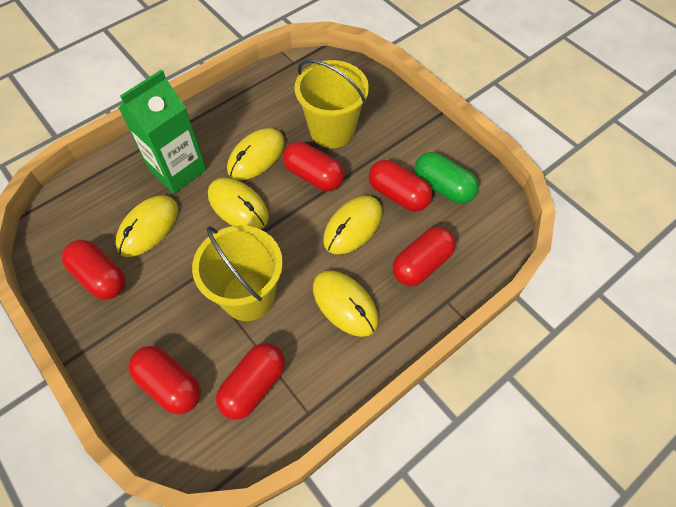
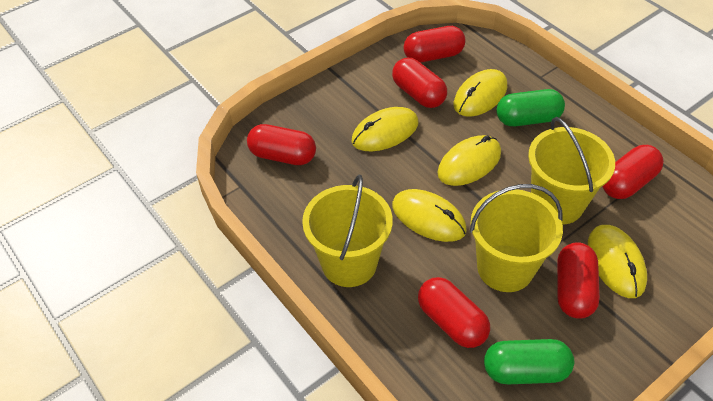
green capsule: [414,152,479,204] = 1 -> [484,339,574,384] [496,89,565,126] = 2
green carton: [119,69,207,194] = 1 -> none = 0
yellow bucket: [192,225,283,321] [295,59,369,148] = 2 -> [302,175,393,287] [470,184,563,292] [528,117,615,225] = 3

